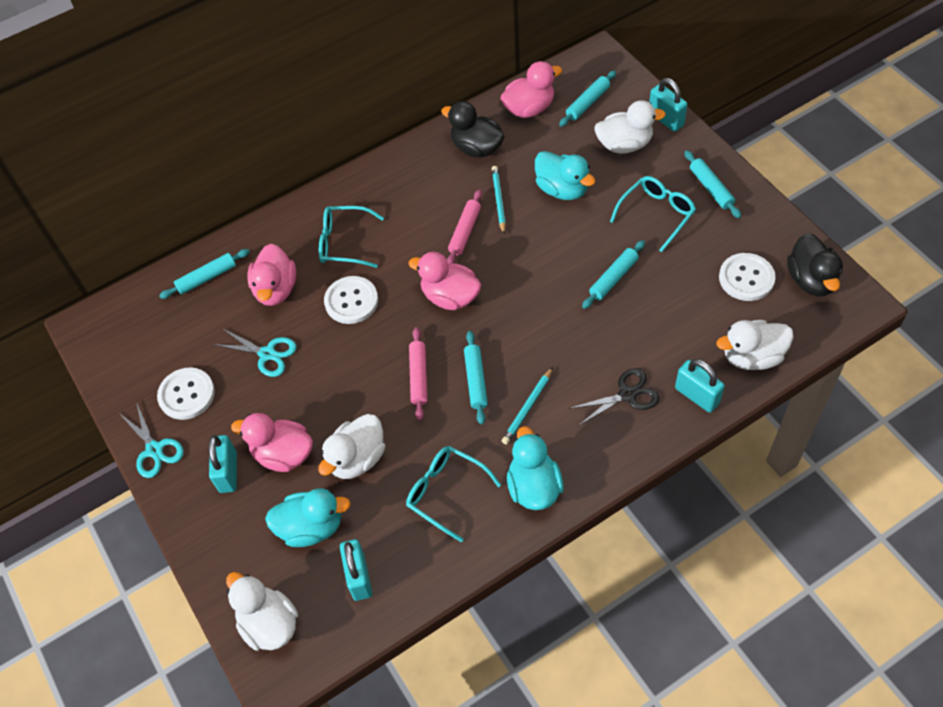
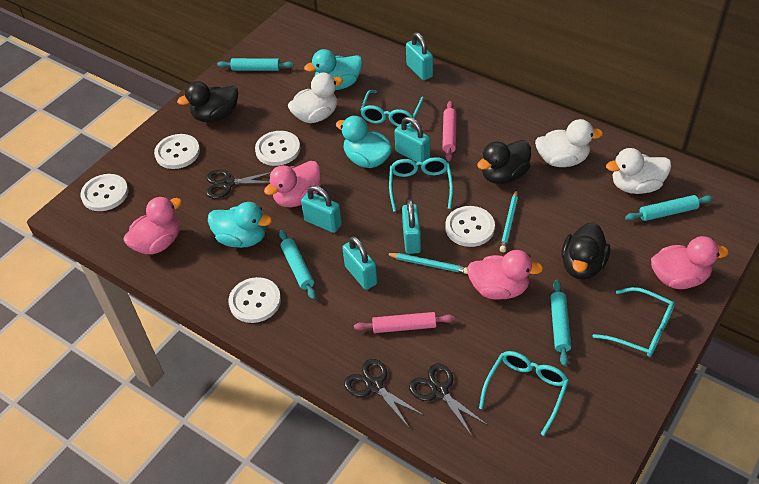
black duck: [441,101,505,158] [787,233,843,296] = 2 -> [177,81,238,122] [477,140,531,184] [562,222,610,280] = 3
black scissors: [569,368,659,426] = 1 -> [206,170,271,199] [344,359,423,427] [409,363,487,436] = 3
turquoise glasses: [319,206,384,268] [406,446,501,542] [610,176,696,252] = 3 -> [360,90,424,126] [389,157,453,212] [479,351,569,436] [592,287,675,357] = 4
turquoise padlock: [209,435,237,493] [340,539,372,601] [649,78,688,132] [675,359,725,413] = 4 -> [301,186,342,233] [342,236,378,290] [394,117,430,162] [402,199,421,254] [406,32,433,80] = 5
turquoise rolling pin: [159,249,250,299] [464,331,488,425] [559,70,616,127] [582,240,645,309] [684,150,741,218] = 5 -> [217,58,294,71] [279,230,316,299] [550,280,571,366] [625,195,713,221] = 4
turquoise scissors: [119,402,184,478] [213,328,297,377] = 2 -> none = 0
white button: [157,368,215,420] [324,276,378,324] [719,253,776,301] = 3 -> [80,174,129,211] [154,134,200,169] [228,277,281,323] [255,131,300,166] [445,206,495,247] = 5
white duck: [226,572,298,651] [318,414,385,479] [594,100,666,154] [716,320,793,370] = 4 -> [288,73,343,123] [535,119,603,167] [606,148,671,194] = 3

